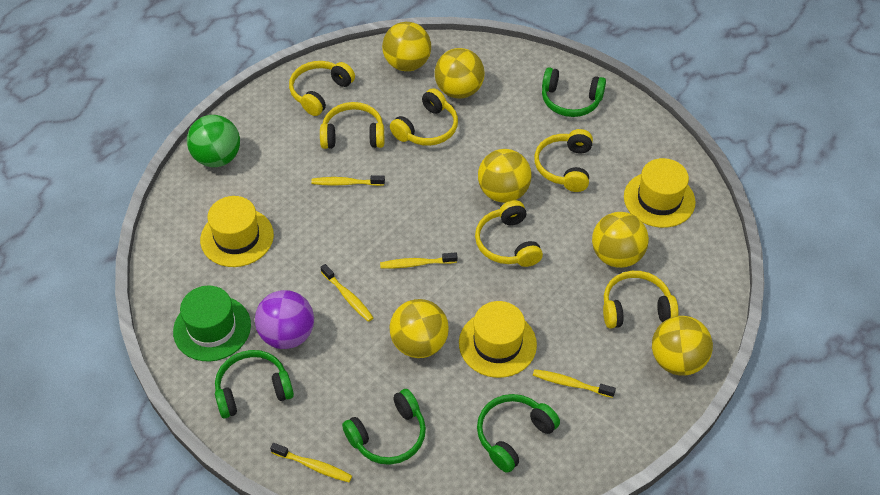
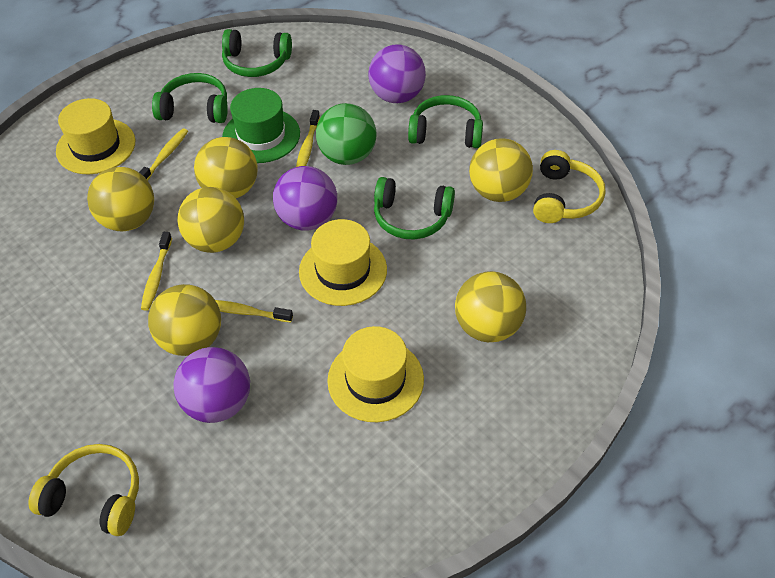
purple ball: [255,290,314,349] = 1 -> [174,347,250,423] [273,166,337,231] [369,44,426,103] = 3
yellow headphones: [289,61,355,116] [320,102,384,149] [390,88,458,146] [475,200,543,267] [534,129,593,192] [603,271,678,329] = 6 -> [28,444,139,536] [533,150,605,223] = 2
yellow toothbrush: [270,443,352,482] [311,175,385,186] [320,264,374,322] [380,252,457,269] [533,369,616,398] = 5 -> [139,128,188,180] [141,232,172,311] [215,300,293,322] [296,110,320,167] = 4

